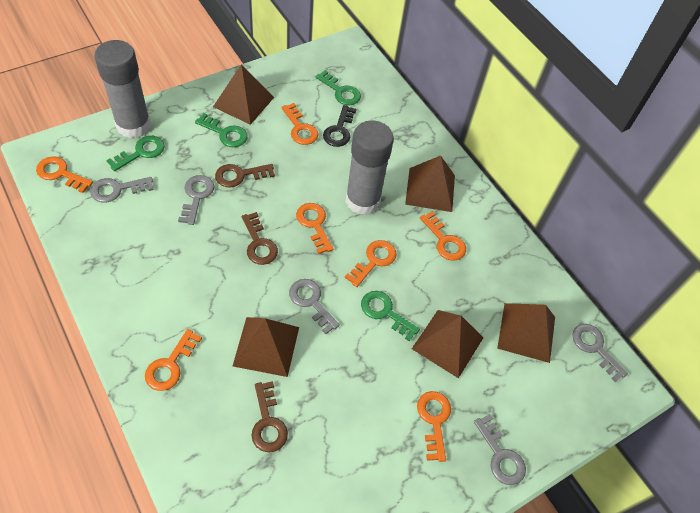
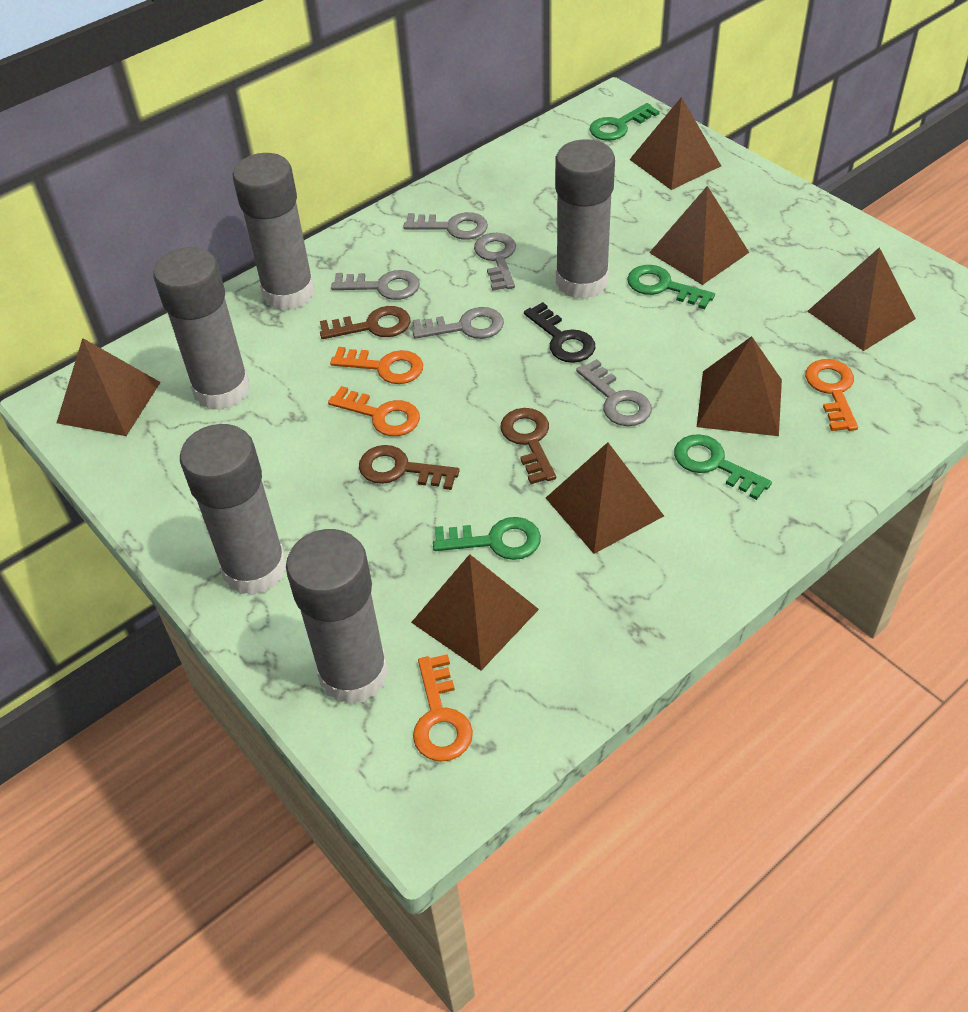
brown pyramid: [213,64,274,125] [233,317,299,377] [405,155,455,212] [412,310,484,378] [497,303,555,363] = 5 -> [57,338,161,436] [411,554,539,671] [546,442,664,554] [629,97,721,190] [649,186,749,285] [697,336,782,436] [807,247,916,351] = 7
grey glue stick: [94,40,151,138] [346,120,394,215] = 2 -> [153,247,250,411] [180,424,286,596] [233,153,315,311] [286,529,388,705] [555,139,615,299] = 5
orange key: [36,156,93,193] [145,329,202,391] [281,103,318,145] [296,203,334,254] [345,240,397,287] [417,391,451,462] [420,211,466,261] = 7 -> [328,386,420,436] [330,347,423,384] [413,654,473,762] [805,359,858,431] = 4

